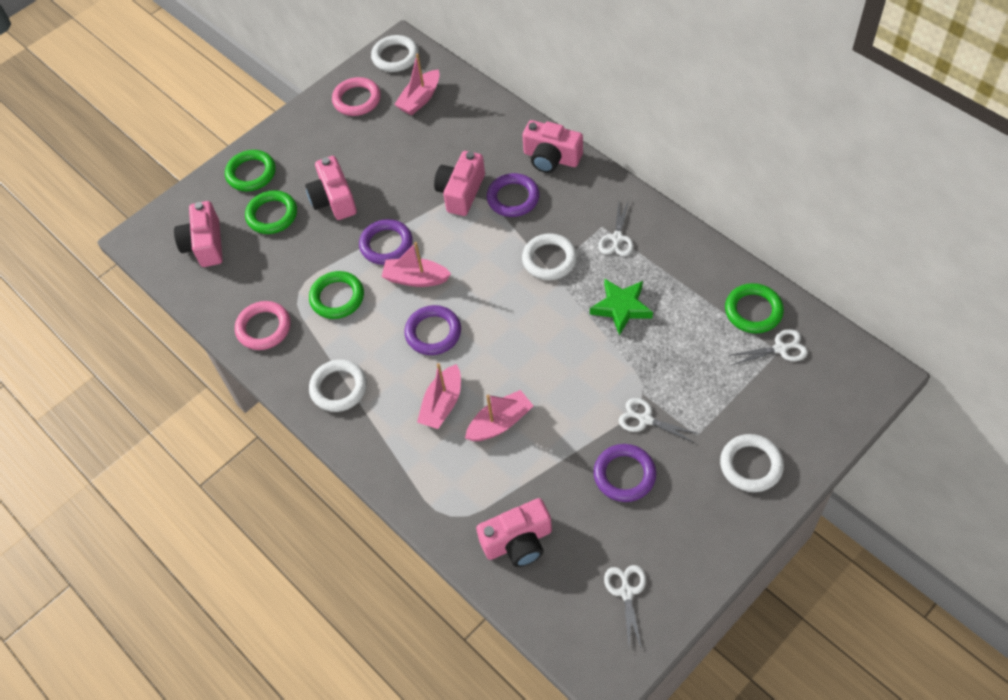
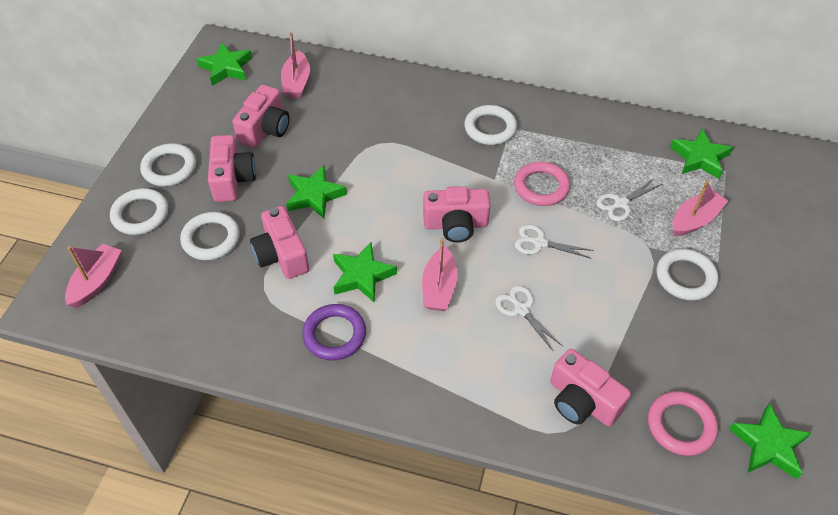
green ring: [225,150,276,191] [245,190,297,234] [309,271,364,319] [725,283,784,333] = 4 -> none = 0
green star: [590,278,653,336] = 1 -> [197,43,252,86] [286,165,347,219] [333,242,397,303] [670,129,733,179] [729,403,811,479] = 5
purple ring: [359,219,413,265] [404,305,461,355] [487,173,540,217] [593,444,656,502] = 4 -> [302,304,366,361] = 1
white ring: [309,359,367,412] [371,35,419,72] [522,233,577,280] [720,434,784,492] = 4 -> [110,188,168,235] [140,143,196,186] [180,212,240,260] [464,105,517,145] [656,249,719,301] = 5
white scissors: [598,200,633,256] [604,565,646,649] [619,398,699,443] [731,329,808,365] = 4 -> [495,286,562,351] [515,224,593,259] [596,178,662,221] = 3

